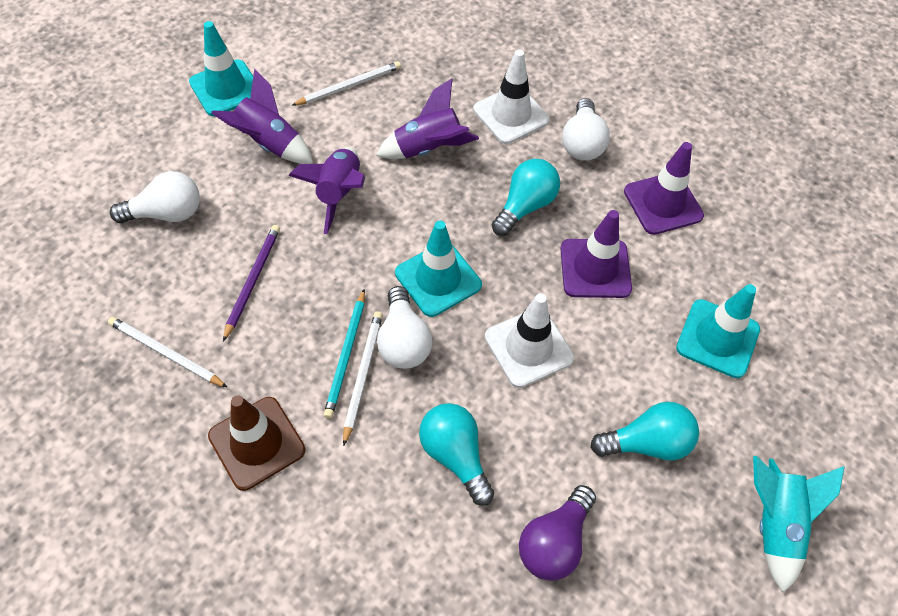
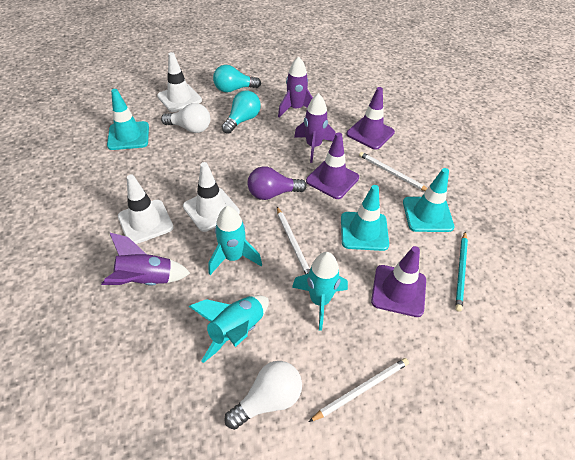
brown traffic cone: [208,395,306,491] = 1 -> none = 0
purple pencil: [223,225,280,341] = 1 -> none = 0
purple traffic cone: [560,210,632,298] [624,142,704,235] = 2 -> [306,132,359,199] [347,87,395,149] [371,246,426,317] = 3
turquoise light bulb: [419,403,494,506] [492,159,560,236] [590,402,699,461] = 3 -> [213,65,261,93] [222,90,261,134] = 2
turquoise rocket: [753,456,845,593] = 1 -> [188,295,269,363] [208,206,262,275] [292,252,348,331] = 3
white light bulb: [110,171,200,223] [377,286,433,369] [562,98,610,160] = 3 -> [161,103,210,133] [225,361,302,430] = 2
white traffic cone: [473,49,550,144] [485,293,574,388] = 2 -> [118,175,174,244] [157,52,202,112] [183,162,240,232] = 3

